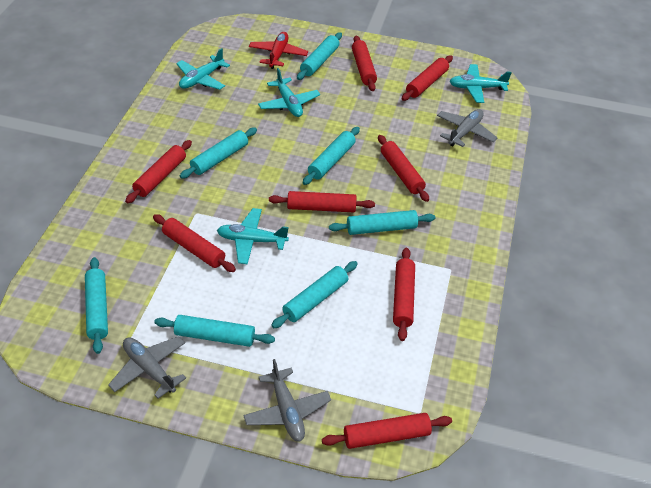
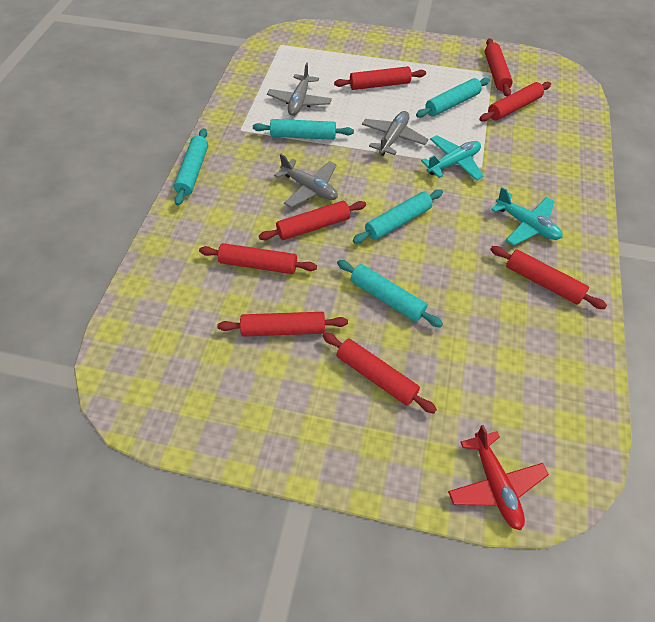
turquoise plane: [176,48,230,90] [217,208,289,264] [258,68,320,117] [449,64,512,103] = 4 -> [421,135,483,181] [491,187,563,246] = 2
turquoise rolling pin: [85,257,108,354] [154,315,275,347] [180,128,257,179] [271,261,358,328] [297,32,342,80] [303,127,360,185] [329,210,435,235] = 7 -> [174,128,208,206] [253,119,354,140] [337,260,443,327] [353,189,443,243] [416,78,490,118] = 5

